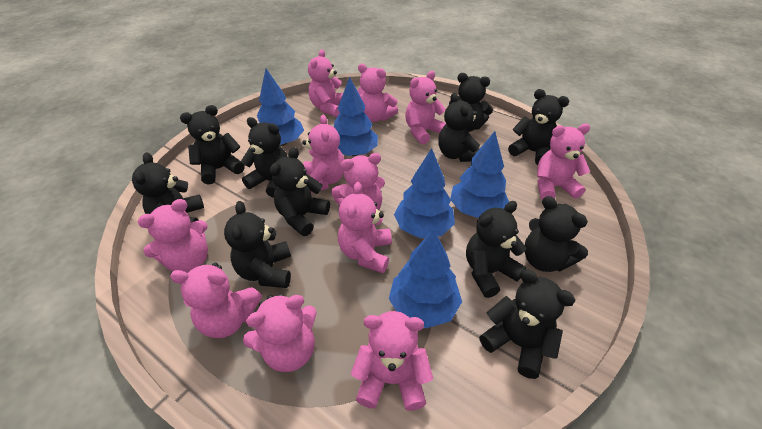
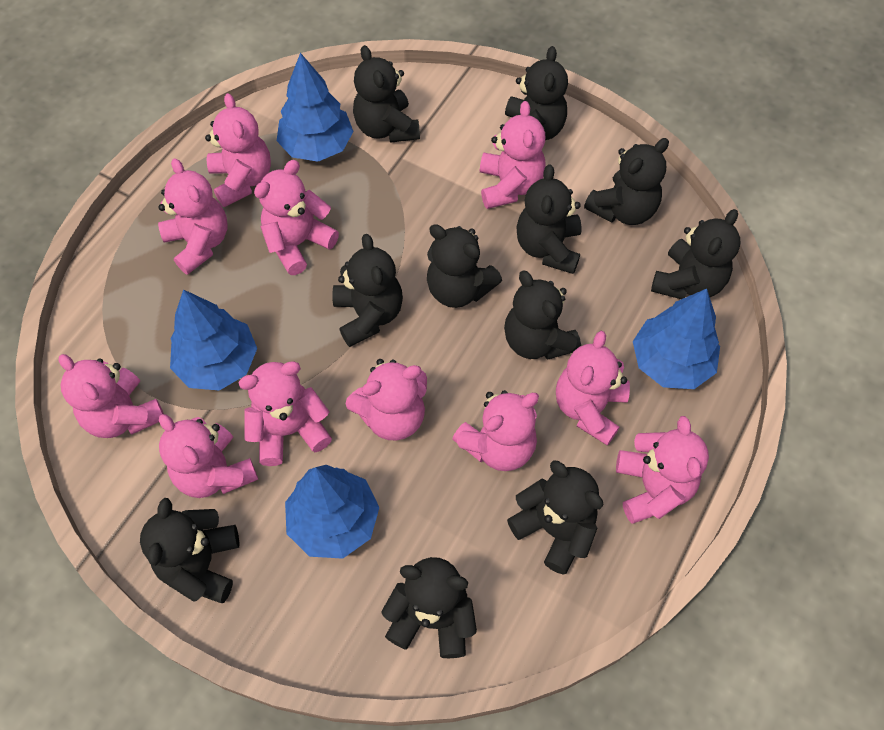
blue tree: [257,69,304,146] [334,77,378,156] [389,229,462,328] [394,148,455,238] [450,131,509,218] = 5 -> [170,289,257,391] [277,53,354,162] [285,465,380,559] [633,289,720,389] = 4

